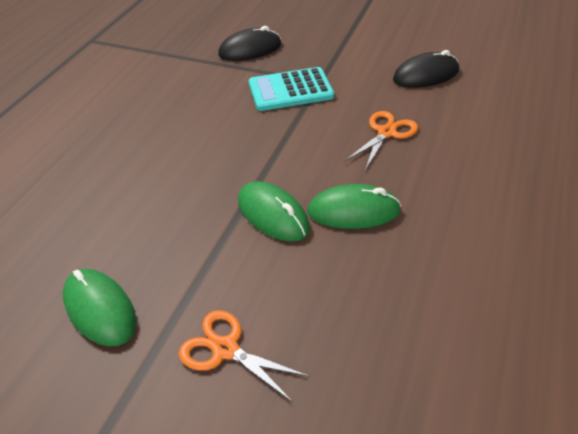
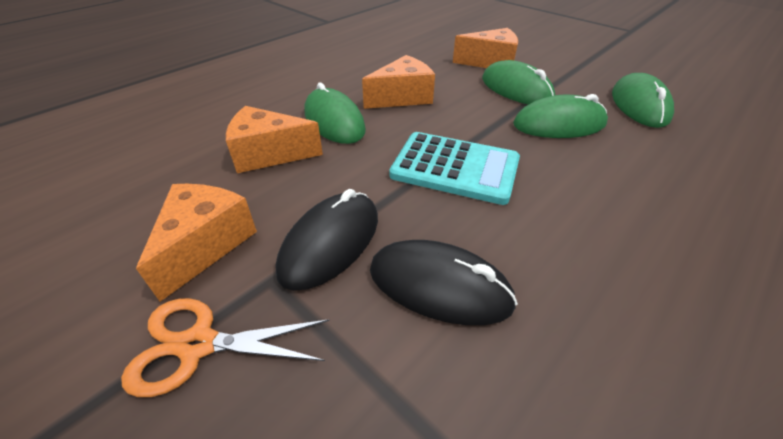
green mouse: [63,269,136,346] [238,181,310,242] [307,184,401,229] = 3 -> [305,82,366,144] [482,60,555,105] [513,94,608,138] [612,73,674,128] = 4
orange cheese: none = 0 -> [136,184,257,302] [226,106,323,173] [362,55,435,109] [453,28,518,68] = 4
orange scissors: [179,310,310,402] [345,111,418,170] = 2 -> [121,298,329,397] = 1

